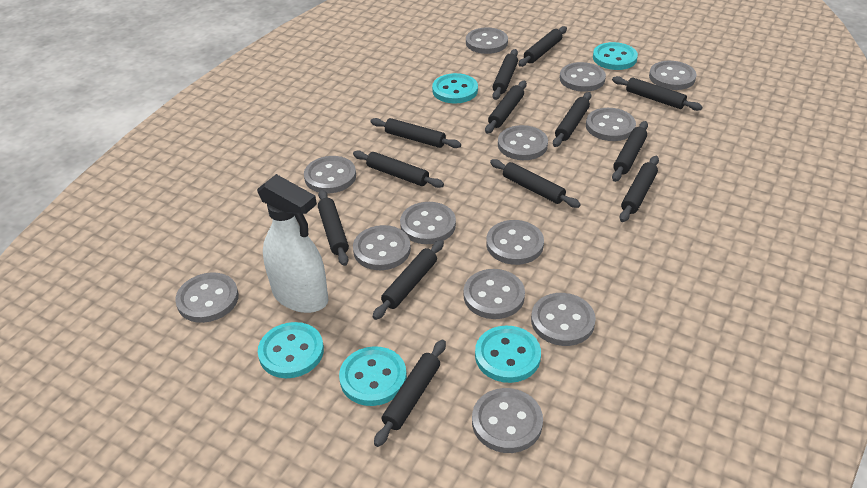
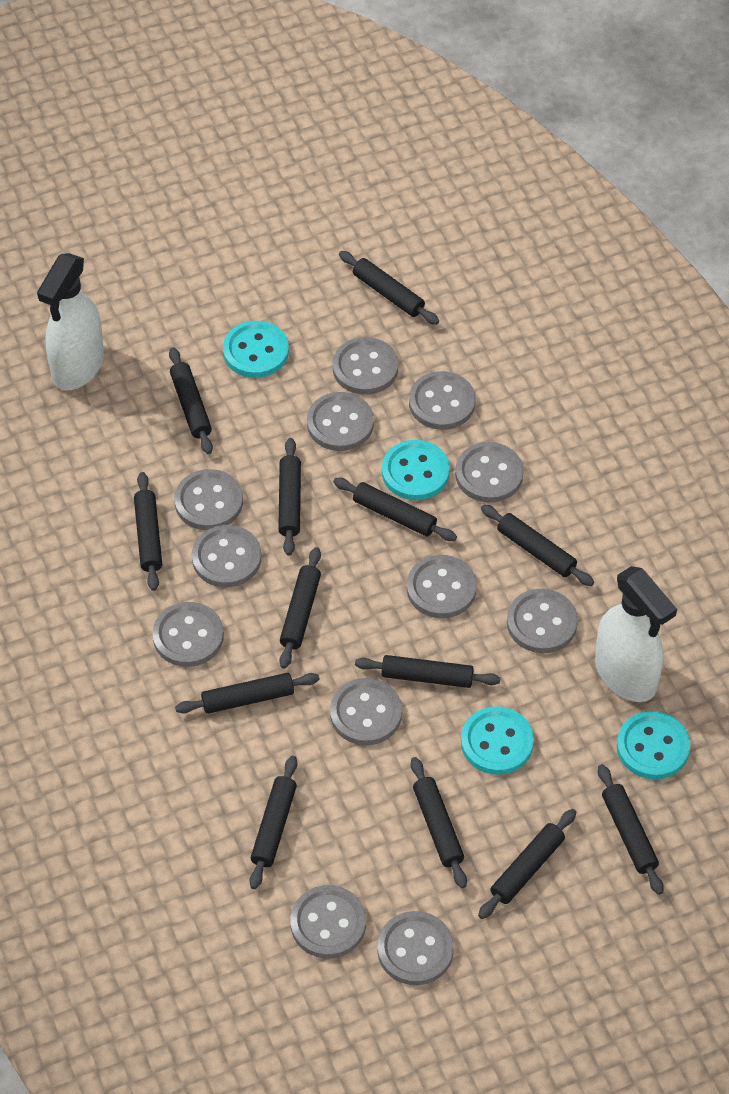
grey button: [175,273,239,323] [304,156,356,193] [353,225,411,270] [400,202,456,244] [464,269,525,319] [466,27,508,54] [472,388,543,453] [486,220,544,265] [498,125,548,160] [531,293,596,346] [560,62,606,92] [586,108,636,141] [649,61,697,90] = 13 -> [152,602,224,667] [174,469,243,530] [192,525,261,587] [290,885,366,959] [307,392,374,451] [330,678,402,745] [333,337,398,395] [377,911,454,985] [407,555,477,618] [409,371,476,430] [455,442,524,503] [507,589,578,653] = 12
turquoise button: [258,322,324,378] [339,346,407,406] [432,73,478,104] [475,325,541,383] [593,42,638,70] = 5 -> [223,321,289,378] [382,440,450,500] [461,707,534,775] [617,711,690,779] = 4
white spray bottle: [257,174,329,313] = 1 -> [37,253,104,390] [595,566,677,702] = 2

